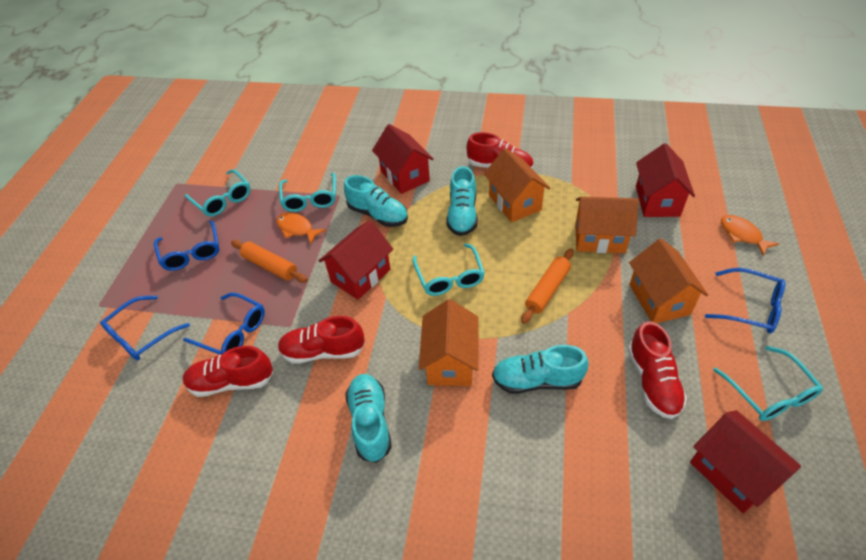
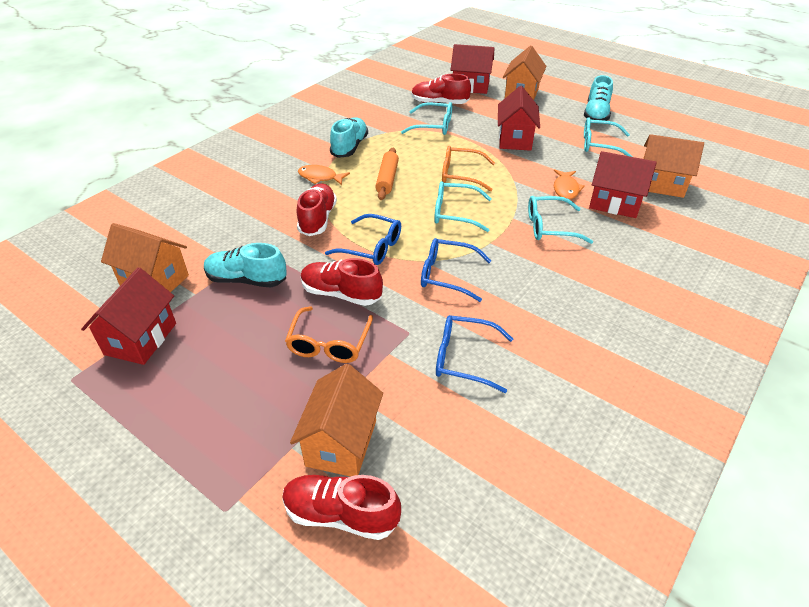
blue glasses: [100,295,190,361] [154,221,219,271] [183,293,265,355] [705,268,786,333] = 4 -> [325,214,401,265] [421,238,491,302] [436,315,513,393] = 3
orange glasses: none = 0 -> [285,306,373,363] [442,146,495,191] = 2
orange rolling pin: [231,240,308,283] [521,249,574,324] = 2 -> [375,148,399,200] = 1
turquoise shoe: [344,175,408,227] [345,374,392,463] [446,166,478,236] [492,345,589,394] = 4 -> [204,243,287,287] [330,117,368,158] [584,75,613,121] = 3

